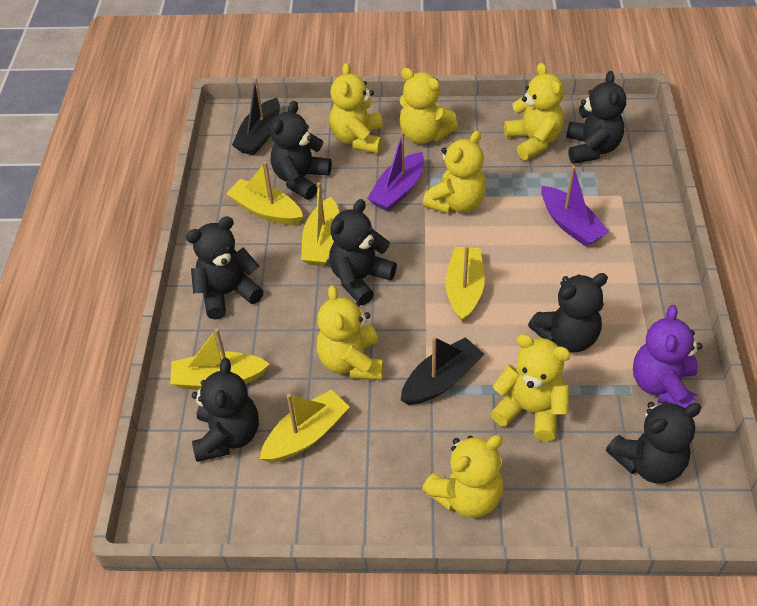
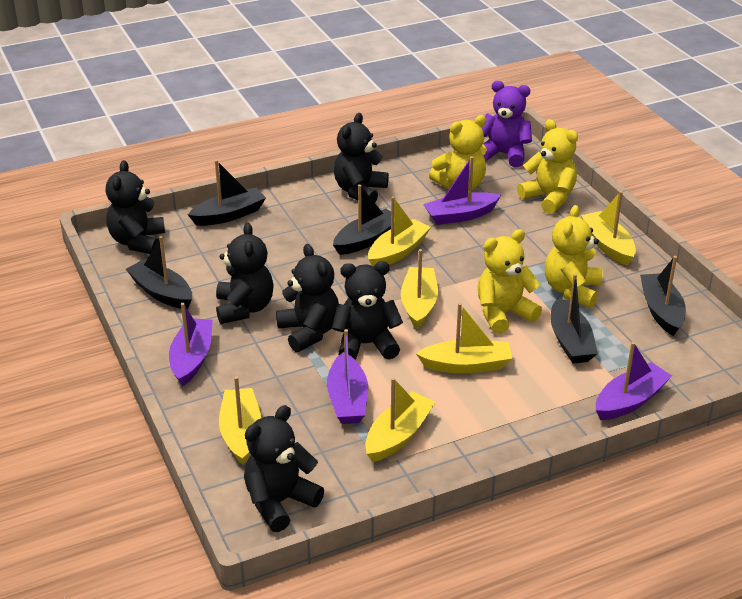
black boat: [232,77,280,156] [401,336,484,405] = 2 -> [126,236,192,309] [188,160,266,226] [333,185,391,255] [550,274,598,364] [640,256,686,336] = 5
black teddy bear: [186,216,264,319] [192,358,259,462] [270,101,332,200] [329,199,397,305] [528,273,608,352] [566,71,626,164] [606,401,701,484] = 7 -> [106,160,165,254] [216,223,274,324] [244,405,324,532] [276,244,339,352] [332,261,403,360] [334,113,389,203] = 6
purple boat: [367,132,424,212] [541,166,609,247] = 2 -> [169,303,213,386] [327,329,368,424] [423,156,501,225] [596,342,672,420] = 4
yellow boat: [170,328,270,389] [226,162,303,225] [260,389,349,463] [301,182,339,266] [445,246,485,322] = 5 -> [219,376,261,465] [365,377,435,462] [368,197,431,266] [401,249,438,329] [416,303,513,373] [581,191,636,265] = 6
yellow teddy bear: [317,285,383,380] [329,63,383,153] [399,68,458,144] [422,435,503,518] [423,130,486,214] [490,334,571,442] [504,63,564,160] = 7 -> [429,115,487,191] [477,229,542,334] [517,119,578,214] [545,205,603,308] = 4

